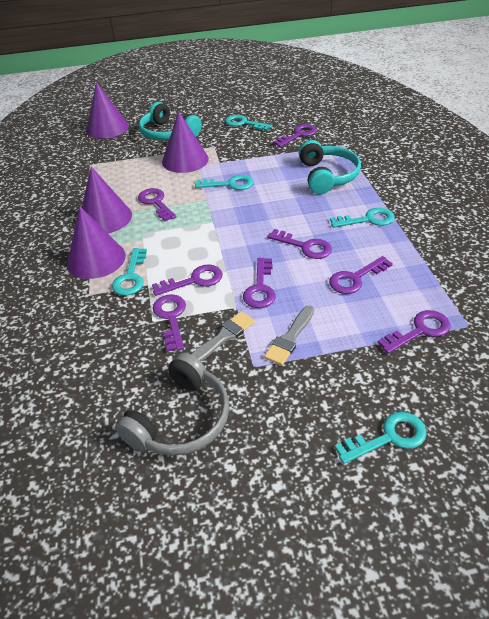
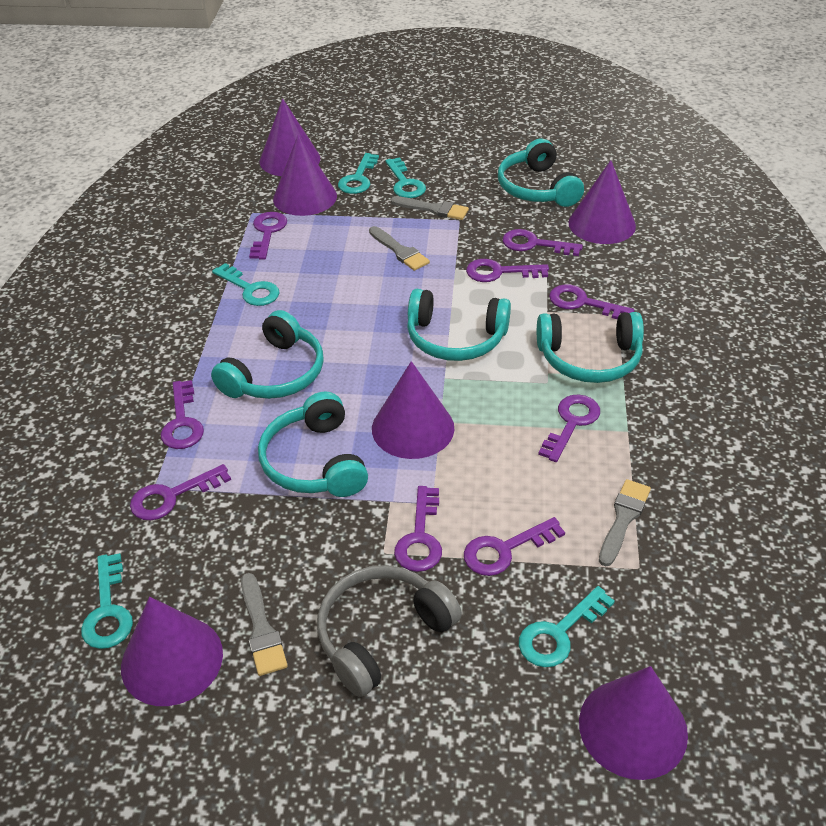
grey brush: [191,312,255,362] [264,305,314,366] = 2 -> [241,573,288,676] [369,226,430,271] [391,196,469,220] [599,479,651,566] = 4
purple cone: [67,206,126,279] [82,167,132,233] [86,82,129,139] [162,111,209,173] = 4 -> [121,597,223,706] [259,98,320,176] [273,135,337,216] [372,361,454,459] [568,160,636,244] [579,666,688,780] = 6
purple key: [138,188,176,221] [152,264,223,296] [153,294,186,352] [243,258,276,308] [267,229,332,259] [273,124,317,147] [329,256,393,294] [377,310,450,354] = 8 -> [130,464,231,520] [161,380,204,449] [249,212,287,260] [394,486,442,572] [464,517,565,576] [466,259,549,282] [503,229,583,256] [538,395,600,462] [549,284,634,319] = 9
turquoise headphones: [139,102,202,140] [299,140,361,194] = 2 -> [211,310,324,399] [258,392,368,497] [407,289,511,361] [498,138,584,207] [537,312,644,383] = 5

